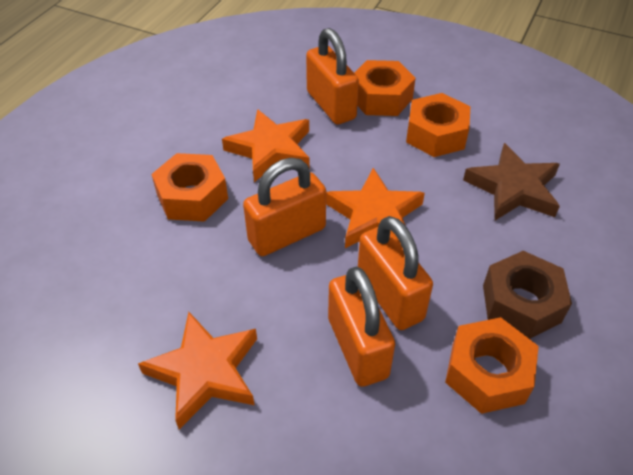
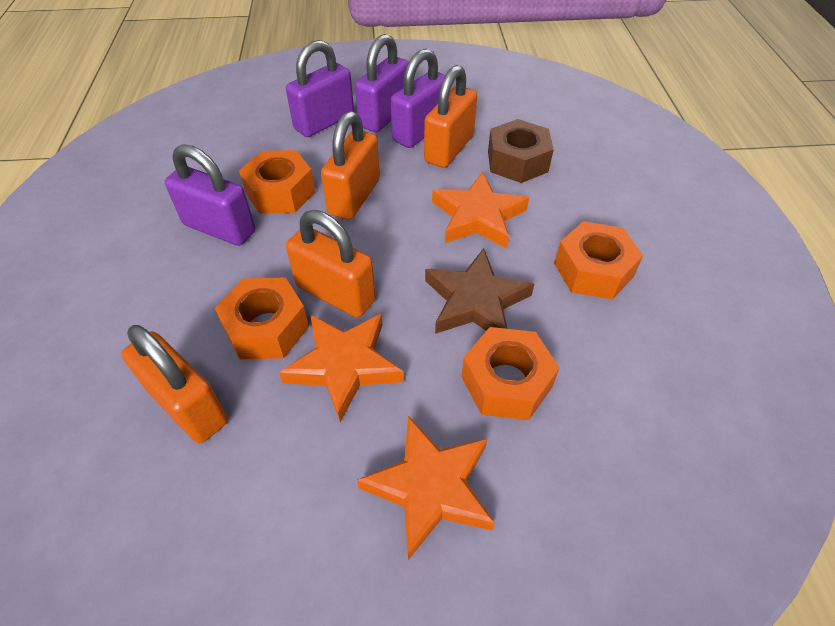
purple padlock: none = 0 -> [165,144,255,246] [286,40,354,137] [355,34,409,133] [391,49,445,148] = 4

